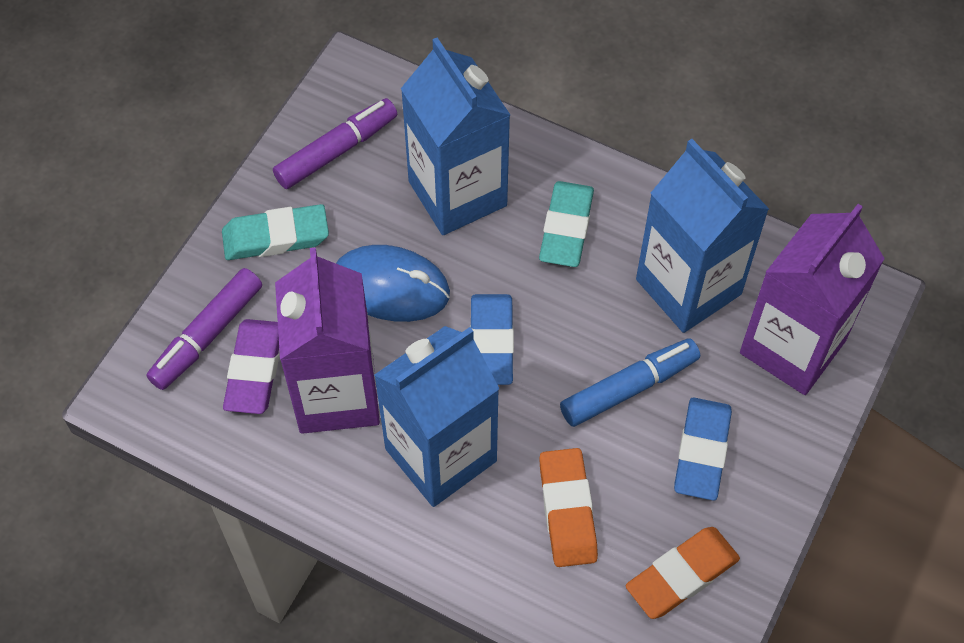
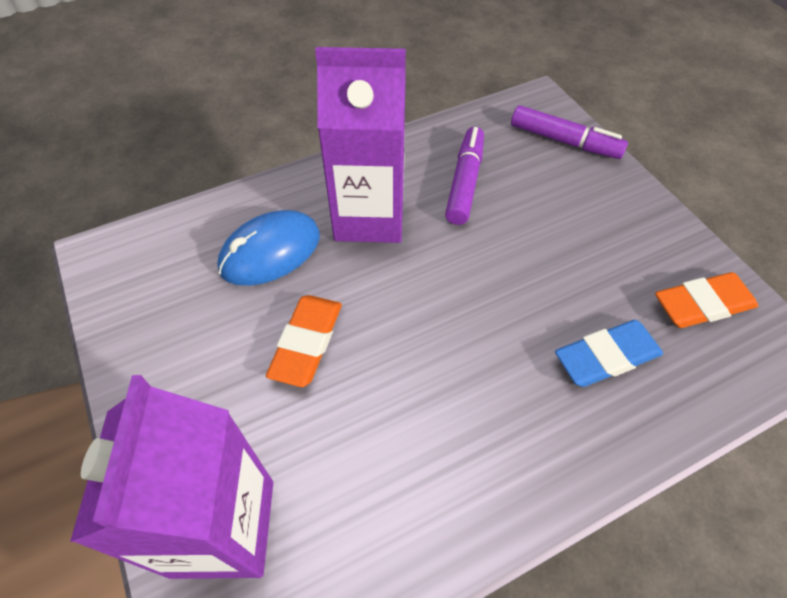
blue carton: [374,326,500,507] [401,38,510,235] [636,139,769,333] = 3 -> none = 0
blue eraser: [470,294,514,385] [674,398,732,500] = 2 -> [555,320,663,387] = 1
blue marker: [560,338,700,427] = 1 -> none = 0
purple eraser: [223,319,279,414] = 1 -> none = 0
turquoise eraser: [222,204,329,260] [539,181,594,267] = 2 -> none = 0

